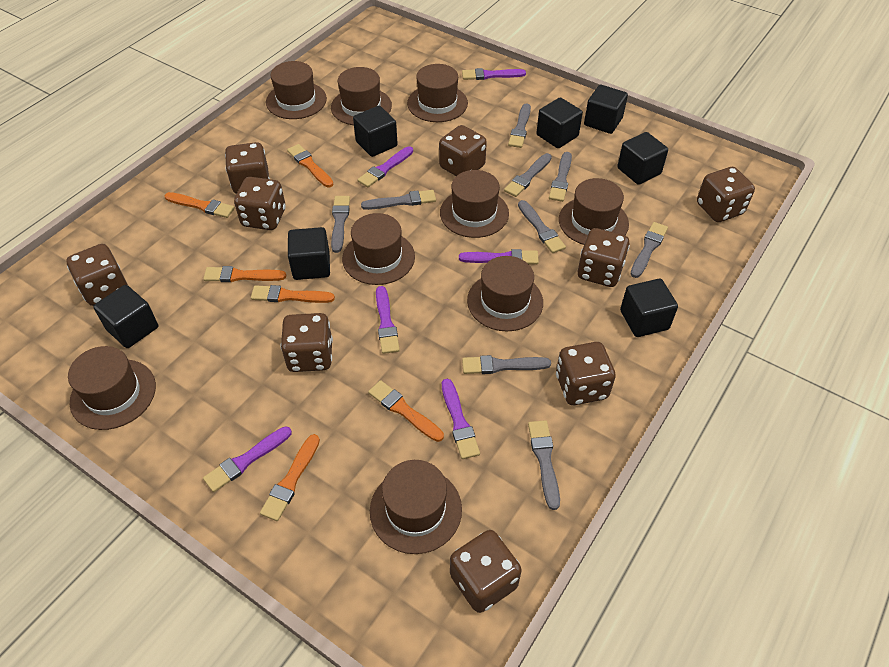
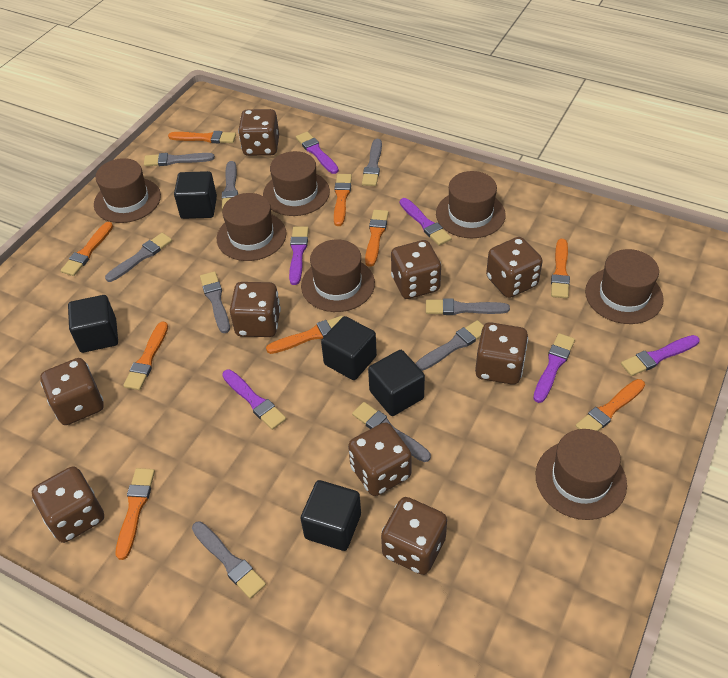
black cube: [93,285,158,348] [288,227,330,280] [353,106,398,157] [536,98,583,148] [584,85,628,134] [617,132,668,185] [620,279,678,337] = 7 -> [68,295,118,353] [174,171,217,219] [300,480,361,551] [321,316,377,380] [368,350,425,416] = 5
brown hat: [68,346,156,430] [266,61,327,119] [331,67,392,125] [342,213,415,285] [370,460,462,554] [407,64,468,122] [440,170,509,238] [467,256,543,331] [559,178,629,245] = 9 -> [94,158,161,223] [217,193,287,261] [263,151,330,216] [301,239,375,312] [436,171,506,238] [536,429,627,520] [585,249,664,324] = 7
orange brush: [164,192,235,218] [203,266,286,282] [251,285,335,303] [260,434,320,521] [287,144,333,187] [368,380,444,442] = 6 -> [61,222,113,276] [116,468,155,560] [123,321,168,390] [168,131,236,143] [266,316,343,354] [334,174,352,226] [365,210,389,267] [551,239,570,298] [575,379,645,431] = 9

